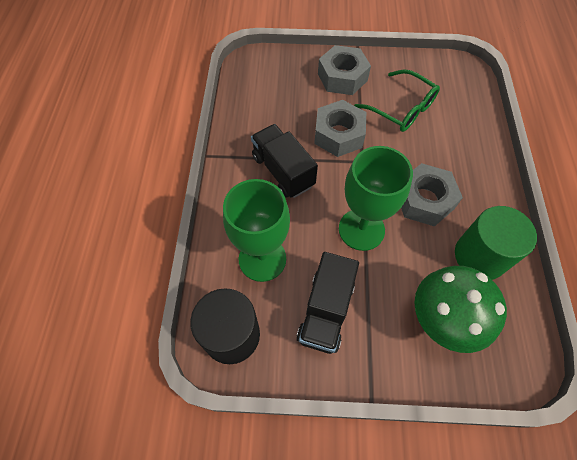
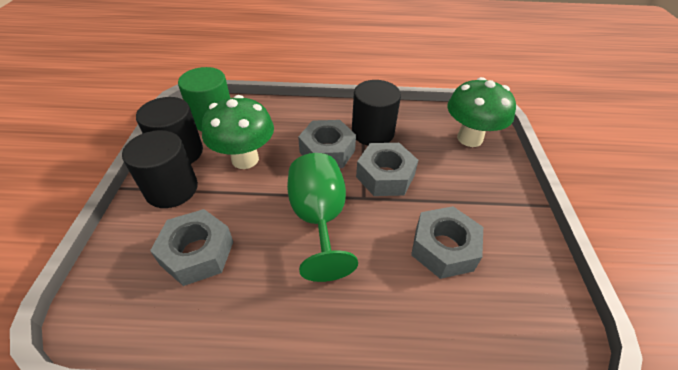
black cylinder: [190,288,260,364] = 1 -> [122,130,198,208] [136,97,203,163] [352,80,401,146] = 3
black truck: [251,124,318,198] [297,252,359,354] = 2 -> none = 0
green glasses: [354,69,440,132] = 1 -> none = 0
green goblet: [223,179,290,282] [339,146,413,251] = 2 -> [287,153,358,282] = 1
green mushroom: [415,266,507,353] = 1 -> [202,95,274,169] [447,77,516,147] = 2
grey nut: [314,100,366,157] [318,45,371,95] [401,163,463,227] = 3 -> [150,209,233,286] [298,120,356,168] [356,143,418,196] [411,206,483,279] = 4

